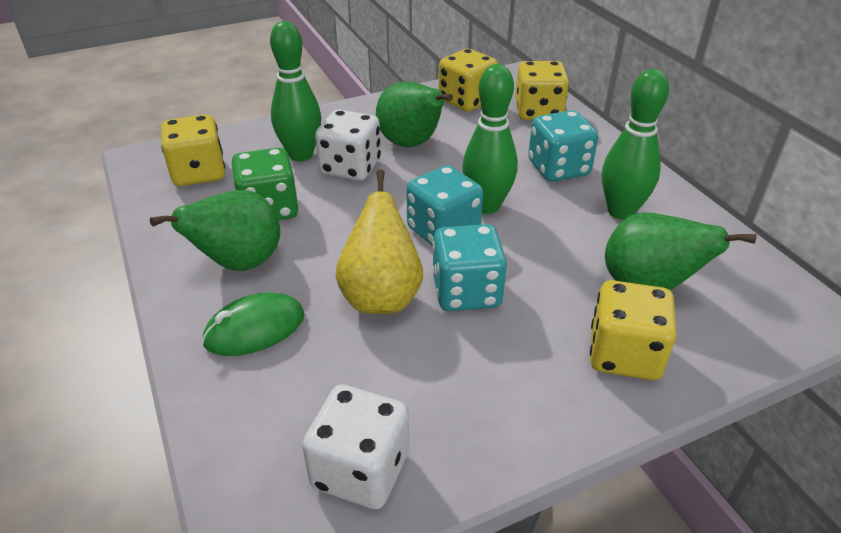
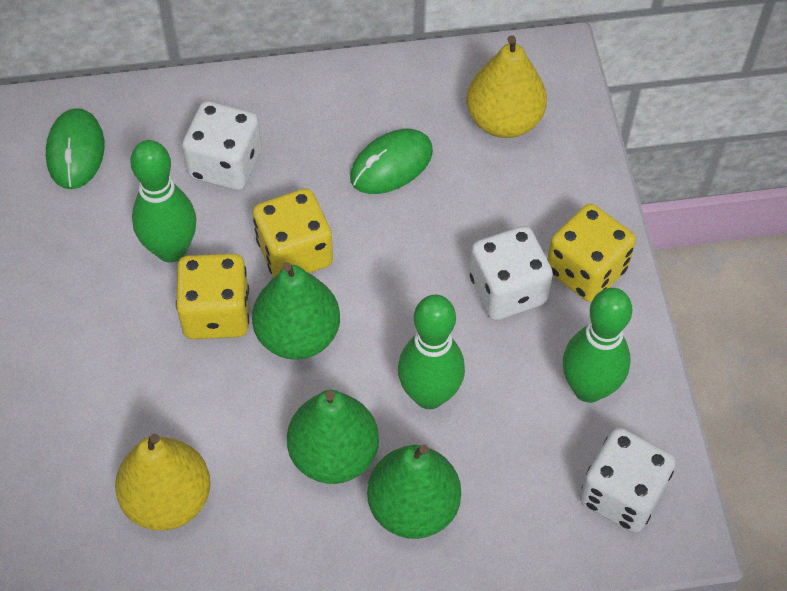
green dice: [232,147,299,220] = 1 -> none = 0
green mouse: [202,292,305,356] = 1 -> [46,108,104,189] [350,129,433,194] = 2
turquoise dice: [406,165,483,246] [432,224,507,311] [528,110,598,182] = 3 -> none = 0
white dice: [302,384,409,509] [315,109,381,181] = 2 -> [182,101,262,190] [469,226,553,320] [580,428,676,532] = 3
yellow dice: [161,114,225,186] [439,49,498,112] [515,61,569,120] [590,280,677,380] = 4 -> [176,254,249,339] [253,189,333,278] [547,204,636,302] = 3
yellow pear: [336,169,423,314] = 1 -> [115,433,211,531] [466,35,547,138] = 2

